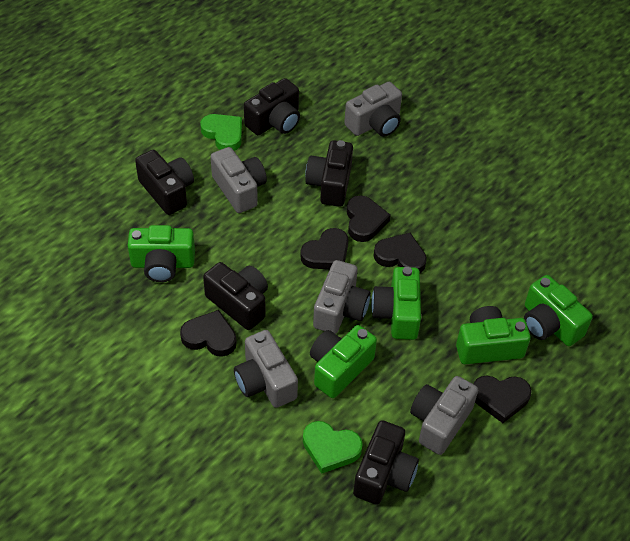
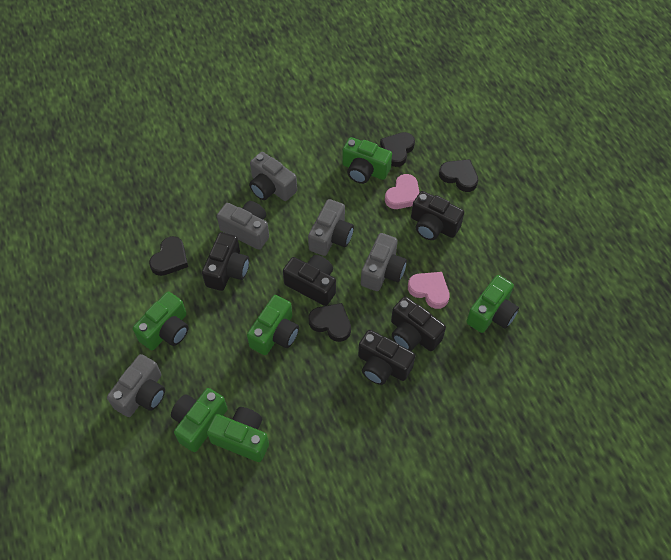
black heart: [180,310,237,357] [300,228,348,269] [347,195,391,242] [374,233,427,273] [473,375,532,423] = 5 -> [149,236,188,276] [308,303,351,342] [380,132,415,167] [439,159,478,192] = 4
green camera: [128,225,195,282] [310,325,377,398] [371,267,421,340] [456,306,531,364] [524,275,593,346] = 5 -> [133,292,189,350] [171,388,228,452] [207,407,269,462] [247,295,299,355] [342,137,392,184] [466,275,519,333] = 6
green heart: [200,114,242,151] [303,421,363,474] = 2 -> none = 0
pink heart: none = 0 -> [385,174,420,209] [408,272,450,309] = 2

